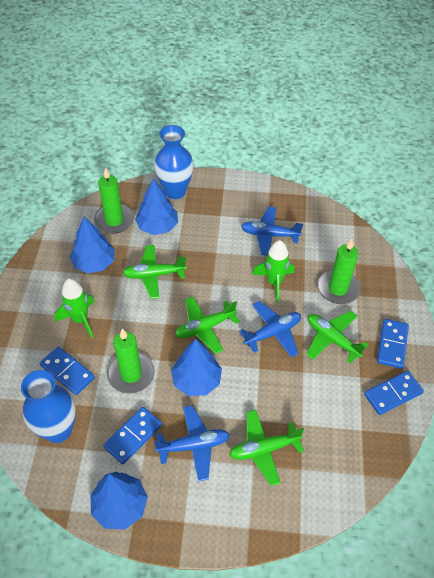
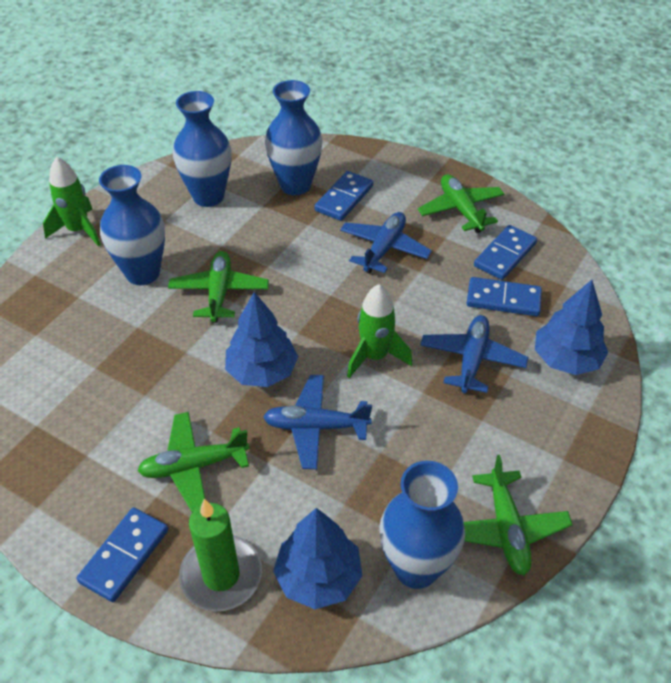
blue tree: [70,216,115,273] [91,472,148,529] [135,178,178,235] [171,339,222,396] = 4 -> [225,292,298,387] [273,508,363,609] [535,280,609,375] = 3
blue vase: [21,370,76,443] [154,125,194,199] = 2 -> [99,165,165,285] [173,91,232,207] [265,80,323,195] [379,461,465,589] = 4
green candle: [94,167,134,234] [107,329,155,394] [317,239,361,304] = 3 -> [179,499,262,611] = 1

